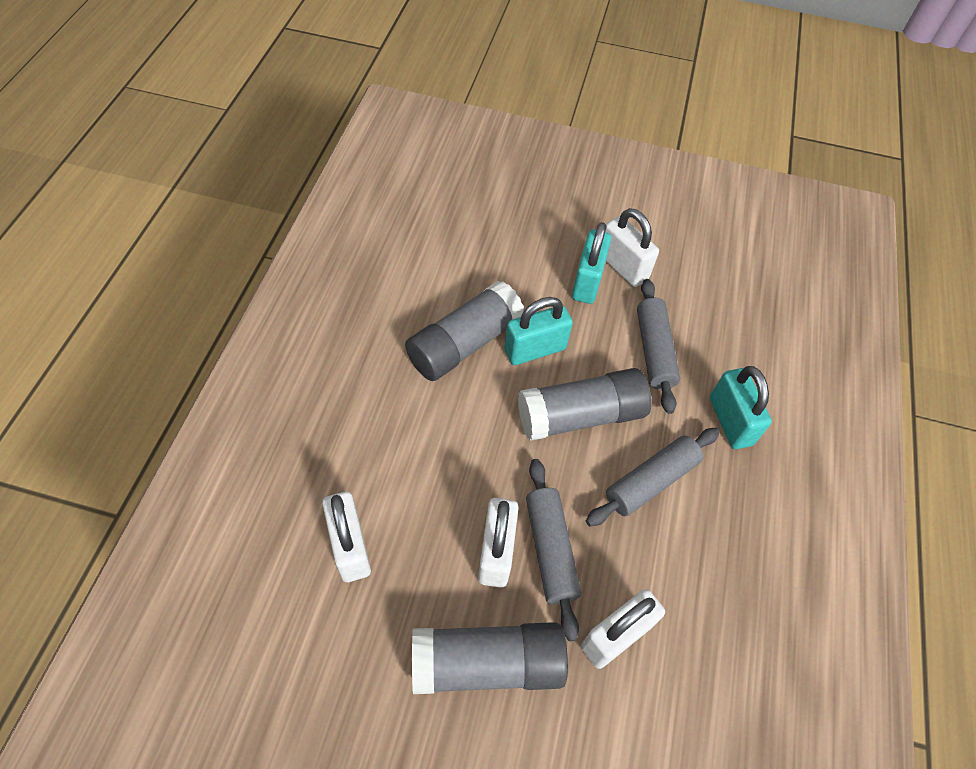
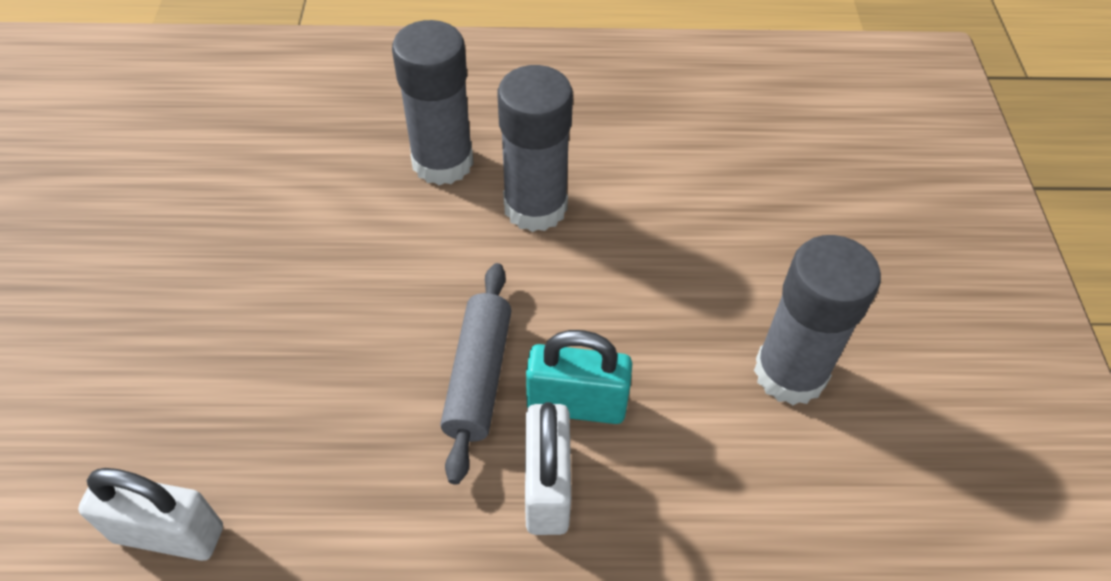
grey rolling pin: [526,459,581,642] [586,428,720,527] [637,279,680,414] = 3 -> [440,263,512,485] = 1
turquoise padlock: [504,297,573,365] [572,222,611,304] [710,366,772,449] = 3 -> [526,330,632,424] = 1
white padlock: [322,492,371,582] [478,498,519,588] [581,589,665,669] [605,208,659,287] = 4 -> [78,468,223,561] [525,402,571,535] = 2

